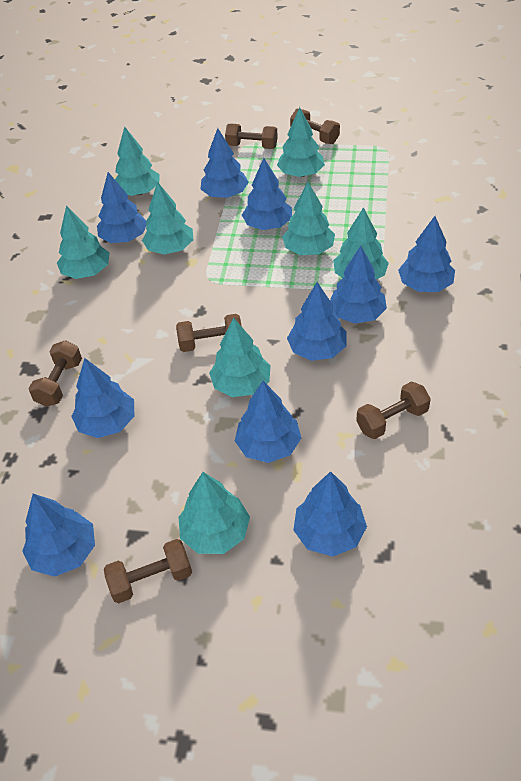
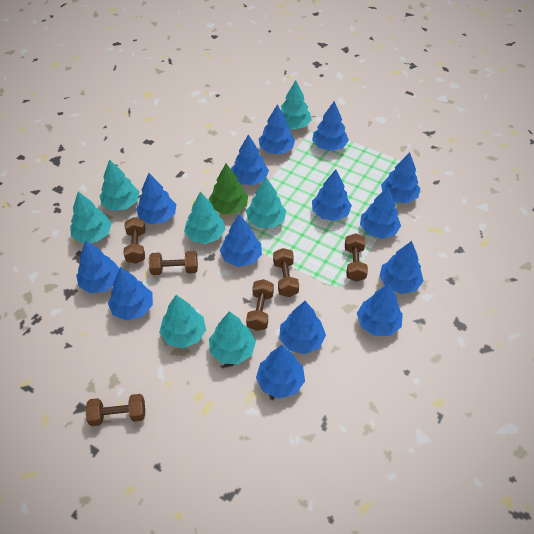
blue tree: [22,494,95,577] [71,358,134,438] [97,172,146,243] [200,128,249,198] [235,381,301,463] [242,158,292,230] [287,282,346,361] [293,471,367,556] [330,246,387,324] [398,216,455,292] = 10 -> [76,240,119,293] [108,267,153,321] [136,173,176,224] [220,214,262,267] [231,134,269,185] [256,345,305,399] [259,104,295,154] [279,301,326,354] [312,101,349,151] [312,169,352,221] [357,284,403,336] [360,187,401,239] [379,241,423,294] [381,152,420,203] = 14
green tree: none = 0 -> [209,164,248,214] = 1
turquoise tree: [57,205,109,279] [115,127,160,196] [142,181,193,255] [178,472,250,554] [209,317,271,397] [277,107,325,177] [282,182,335,255] [333,207,389,279] = 8 -> [70,192,112,243] [100,159,139,211] [159,295,206,348] [184,192,226,244] [209,311,256,364] [246,177,286,228] [281,80,312,129] = 7

